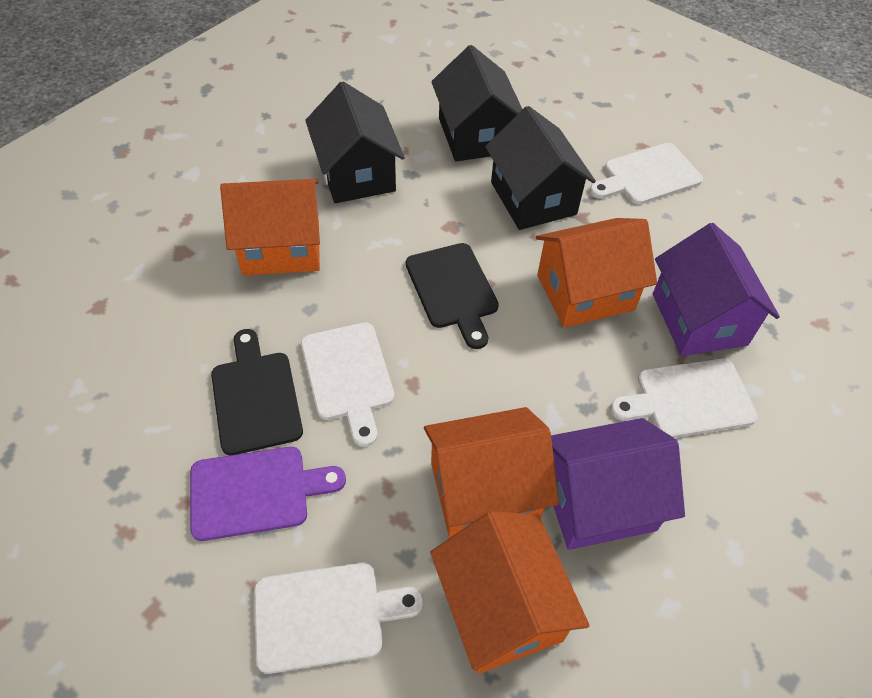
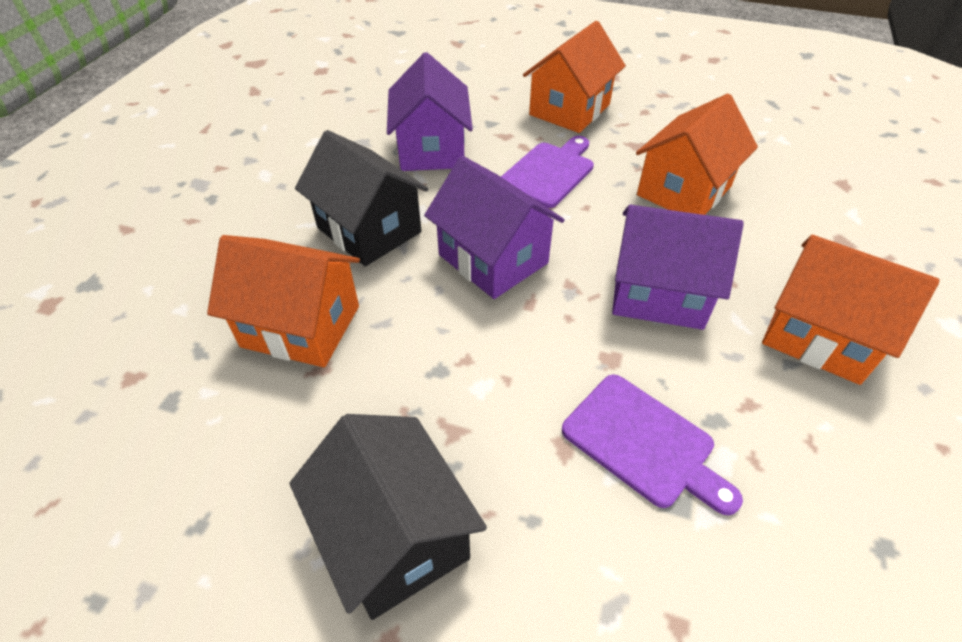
black cutting board: [211,329,303,456] [406,243,499,349] = 2 -> none = 0
black house: [305,81,405,203] [431,45,523,162] [485,106,596,230] = 3 -> [289,414,487,620] [295,130,428,266] = 2
purple cutting board: [190,447,346,541] = 1 -> [501,136,594,208] [562,374,743,515] = 2
purple house: [551,418,685,550] [653,223,780,356] = 2 -> [387,52,473,171] [424,156,565,299] [612,205,744,330] = 3
white cutting board: [254,563,424,674] [301,322,394,447] [590,143,703,205] [610,358,758,438] = 4 -> none = 0

